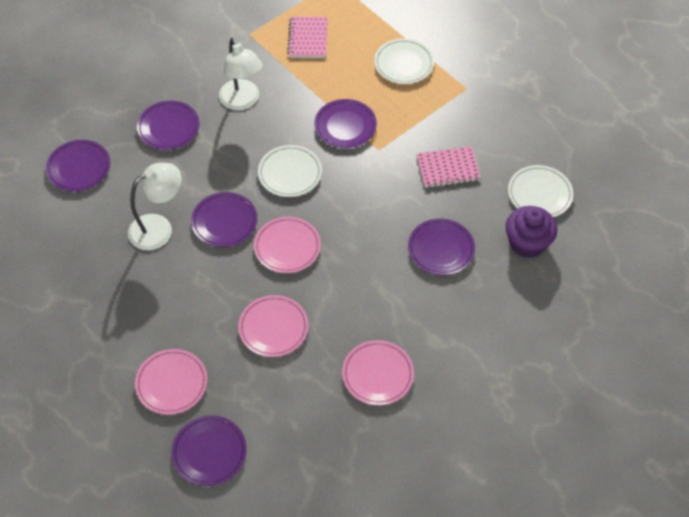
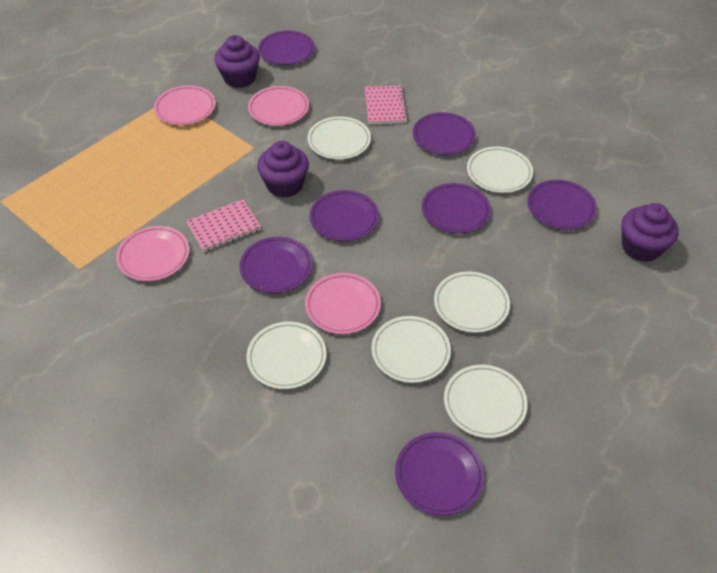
purple cupcake: [506,206,557,258] = 1 -> [214,35,260,88] [257,141,309,198] [621,203,679,262] = 3
purple plate: [46,140,110,191] [137,101,200,150] [171,415,247,486] [191,192,257,247] [314,99,377,148] [408,219,475,275] = 6 -> [239,237,313,293] [258,31,315,65] [310,190,379,241] [395,432,484,516] [413,112,476,155] [422,183,491,234] [527,180,597,230] = 7
white lamp: [128,163,182,250] [219,38,263,110] = 2 -> none = 0
white plate: [258,145,322,197] [374,38,434,84] [508,165,573,217] = 3 -> [246,322,326,389] [307,116,371,160] [371,316,451,383] [434,271,510,333] [444,365,528,438] [467,147,533,193] = 6

